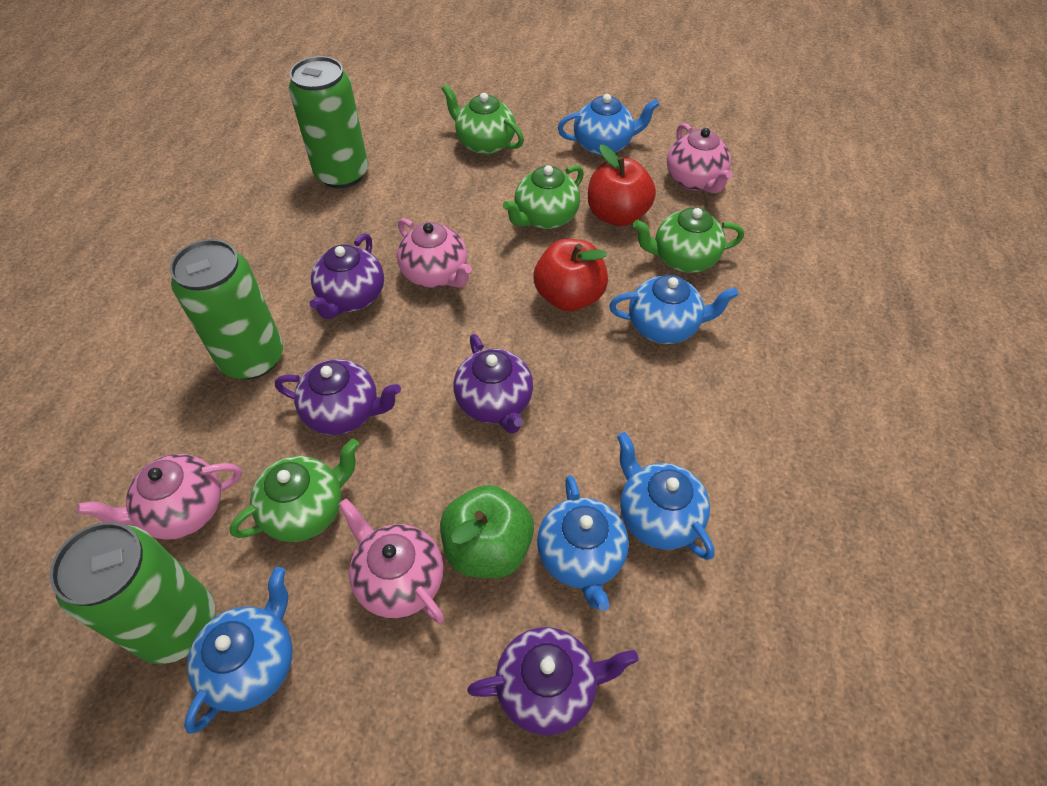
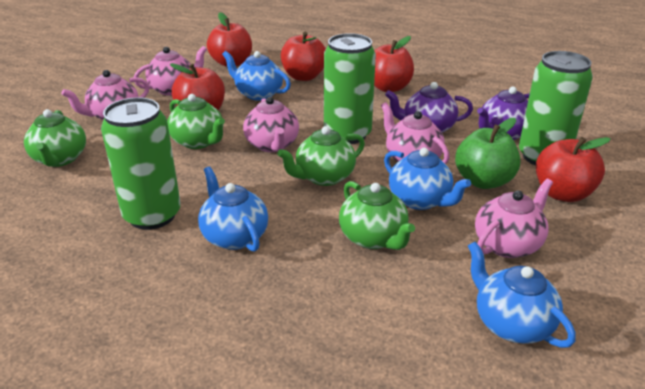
blue teapot: [184,567,293,734] [537,475,629,611] [558,94,660,156] [609,275,738,344] [617,432,715,560] = 5 -> [198,166,268,252] [222,51,291,101] [384,148,471,210] [468,241,576,348] = 4
pink teapot: [77,454,242,540] [338,498,444,624] [397,218,472,288] [667,123,733,193] = 4 -> [61,70,149,120] [134,46,207,96] [243,97,299,152] [381,102,449,164] [475,179,553,258] = 5
purple teapot: [275,359,401,435] [309,233,384,319] [454,334,533,434] [467,627,638,735] = 4 -> [385,82,473,133] [477,87,530,140] = 2
red apple: [534,239,608,311] [588,145,656,226] = 2 -> [170,63,225,110] [207,12,252,67] [281,32,326,81] [374,36,414,92] [536,137,611,202] = 5

